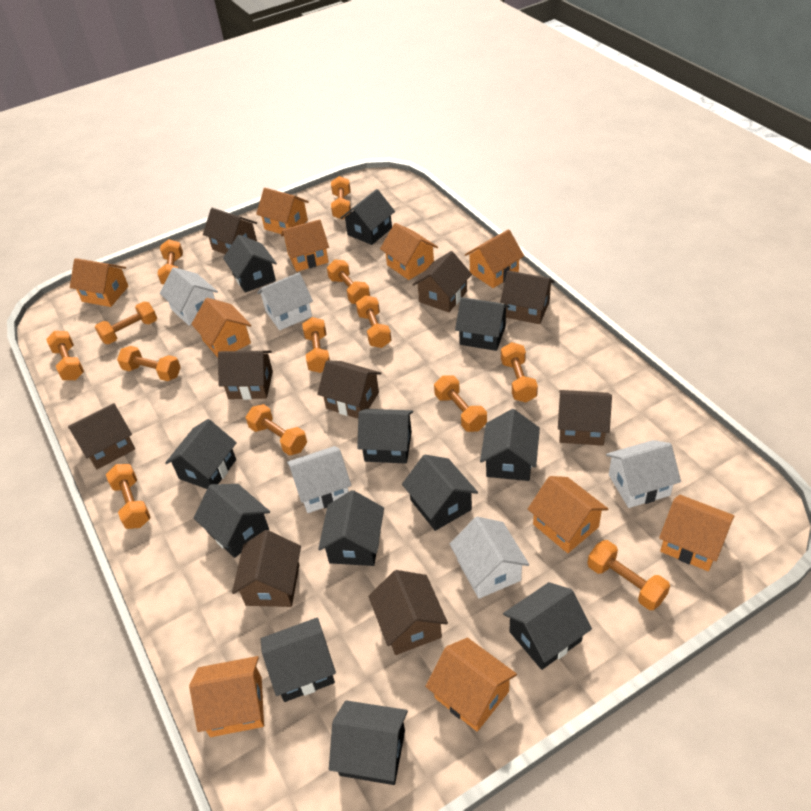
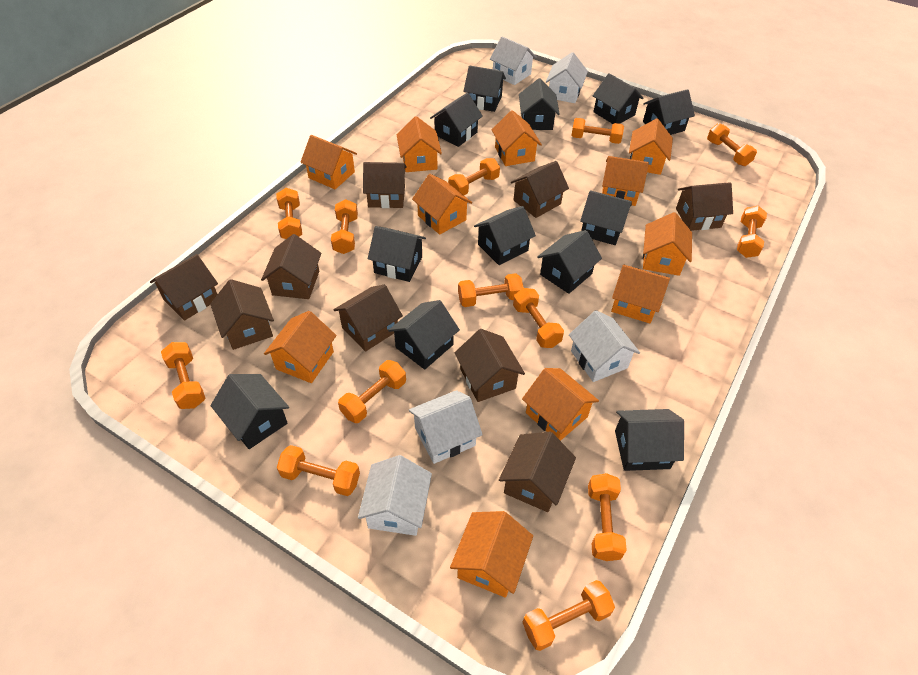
orange house: [70,258,128,307] [189,656,264,737] [191,298,252,357] [256,188,309,234] [281,219,329,272] [380,223,438,280] [425,638,517,732] [465,230,524,288] [528,476,608,553] [659,495,735,571] = 10 -> [264,311,337,383] [300,135,357,189] [396,116,442,172] [412,174,472,235] [450,511,533,598] [492,110,542,166] [522,368,599,441] [602,156,649,206] [611,265,670,323] [629,118,673,175] [643,212,692,276] = 11

